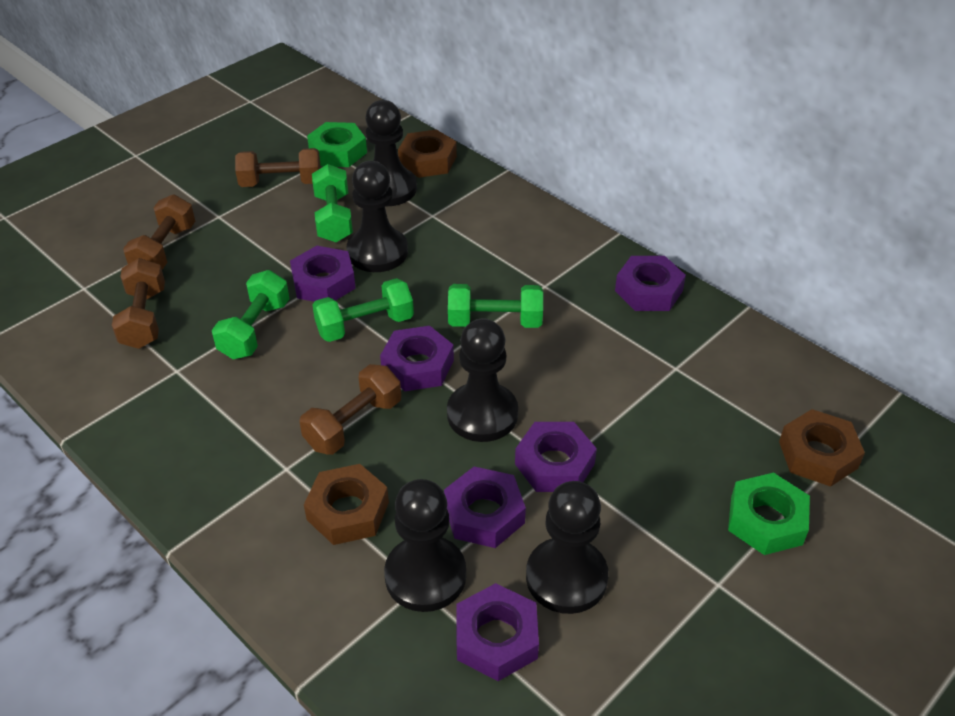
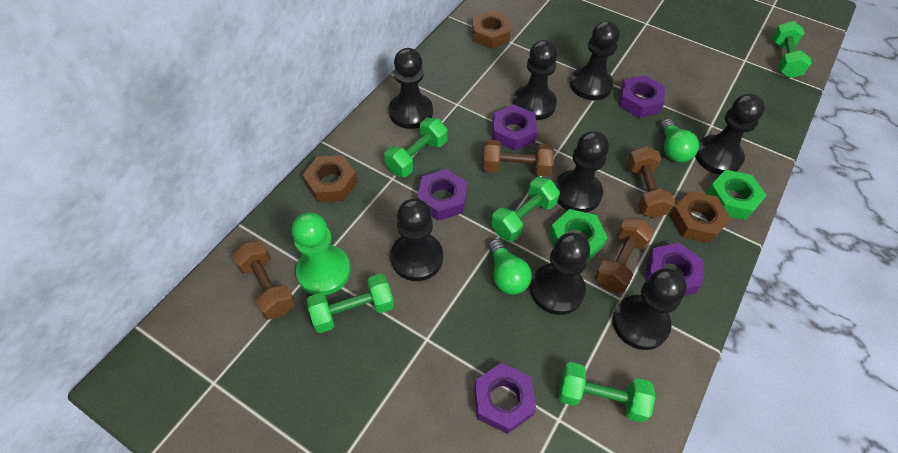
black pawn: [347,161,408,272] [365,100,417,206] [384,479,466,612] [447,318,518,442] [526,481,609,614] = 5 -> [389,48,433,129] [390,199,443,281] [513,40,558,120] [530,232,590,315] [555,131,609,213] [570,21,620,100] [613,268,687,350] [695,94,765,175] = 8
green dumbbell: [212,270,290,359] [312,164,353,242] [312,278,414,342] [448,284,543,328] = 4 -> [307,274,394,333] [384,118,448,177] [491,177,560,242] [559,362,655,423] [772,21,812,78] = 5
green light bulb: none = 0 -> [488,239,532,295] [660,119,699,162] = 2
green pawn: none = 0 -> [292,212,351,295] = 1
purple nut: [290,246,356,302] [380,326,454,391] [444,467,526,548] [456,583,539,681] [515,422,597,492] [615,256,686,311] = 6 -> [417,169,467,221] [474,363,536,434] [492,104,537,151] [619,75,665,118] [645,243,704,296] = 5

